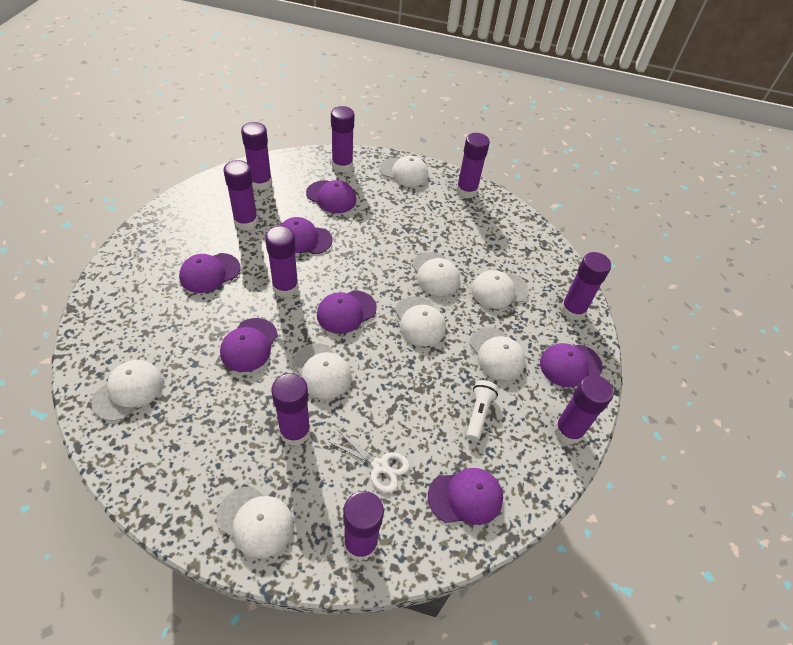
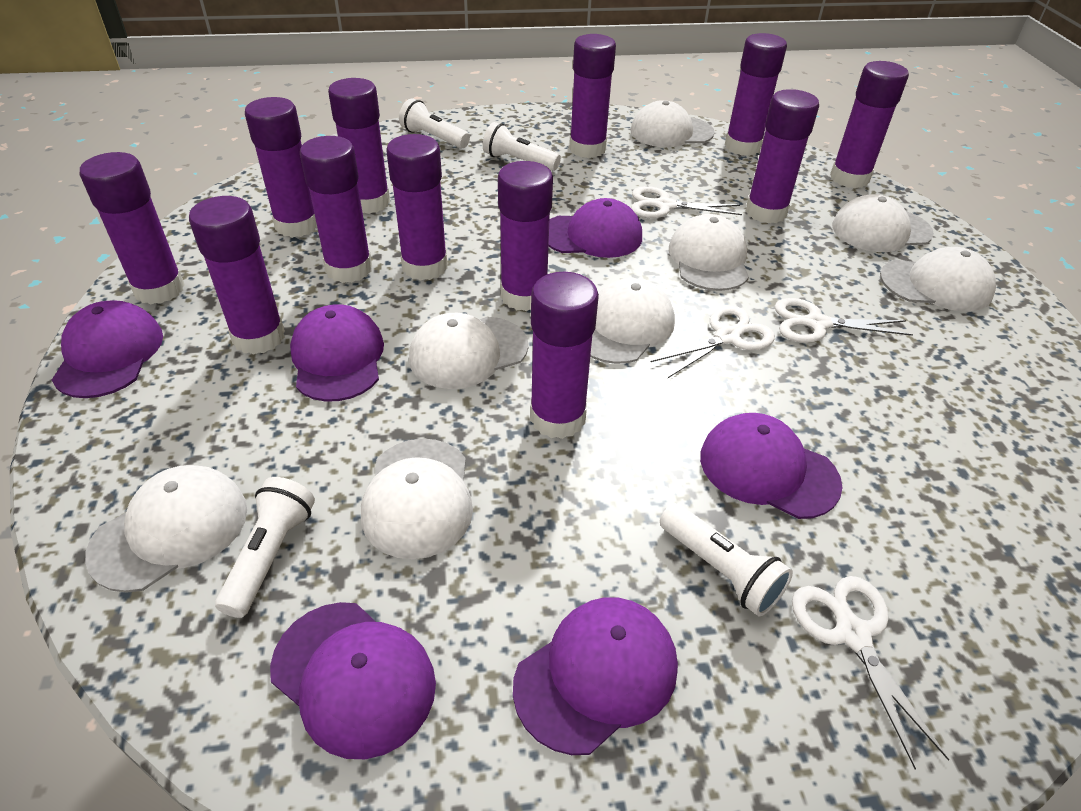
purple cap: [179,253,241,293] [220,318,278,372] [280,217,333,254] [306,180,356,213] [317,290,377,334] [428,468,503,525] [540,343,603,387] = 7 -> [52,300,163,398] [270,602,436,759] [290,304,384,402] [513,597,678,755] [549,198,642,258] [700,413,843,519] = 6
purple glue stick: [224,160,258,230] [241,122,272,190] [265,226,299,298] [271,373,310,446] [331,106,355,172] [343,491,384,561] [456,133,490,198] [554,375,614,445] [560,252,611,320] = 9 -> [80,152,185,304] [189,196,285,355] [245,97,317,238] [300,136,372,283] [328,78,390,214] [386,134,448,280] [498,161,553,311] [530,272,599,439] [569,34,616,158] [725,33,787,156] [746,89,819,224] [830,61,909,188] = 12
white flashlight: [466,380,498,441] = 1 -> [215,477,315,618] [399,99,470,148] [483,122,561,171] [660,503,793,616] = 4
white scissors: [329,430,410,493] = 1 -> [631,186,742,218] [651,306,775,378] [775,298,913,343] [792,576,950,769] = 4

